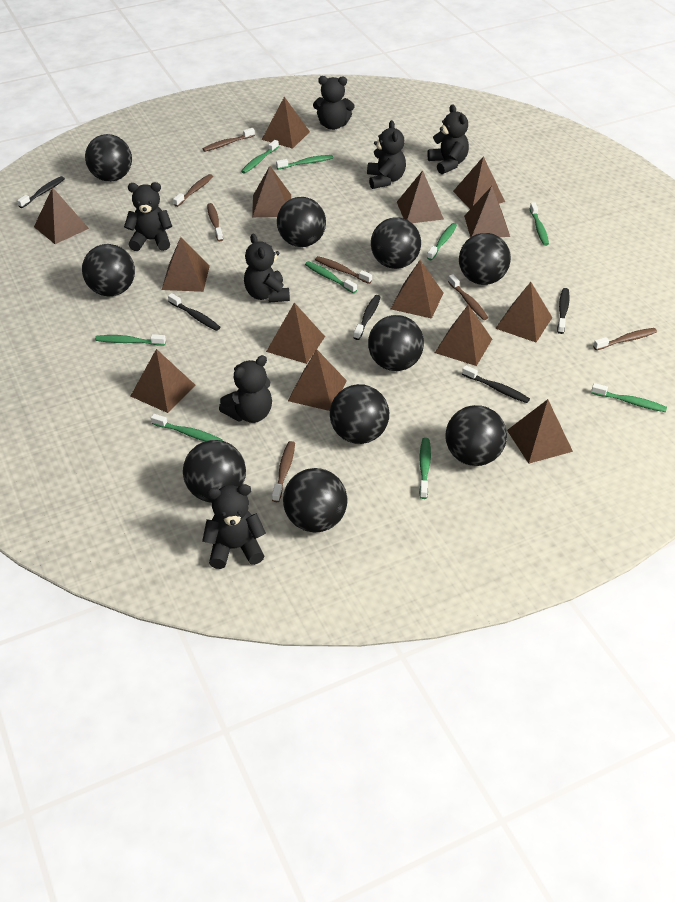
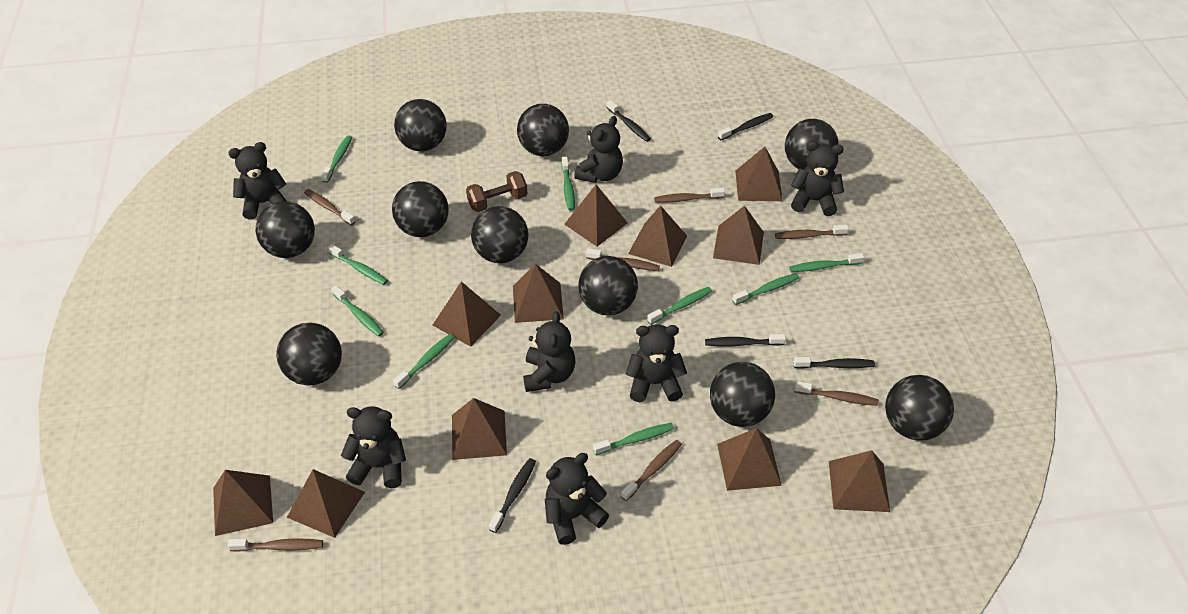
brown dumbbell: none = 0 -> [466,171,527,212] = 1
brown pyramid: [34,187,89,244] [131,349,195,413] [162,237,210,292] [252,166,291,217] [262,97,310,149] [266,303,325,364] [288,349,347,411] [391,260,443,319] [397,170,444,223] [435,304,492,366] [453,156,505,209] [464,186,510,237] [495,282,553,342] [507,399,573,464] = 14 -> [213,470,273,536] [287,469,365,538] [433,281,501,347] [452,398,507,460] [513,264,564,323] [564,184,628,247] [628,205,687,267] [713,206,764,265] [717,428,782,491] [735,147,783,201] [829,450,890,512] = 11

